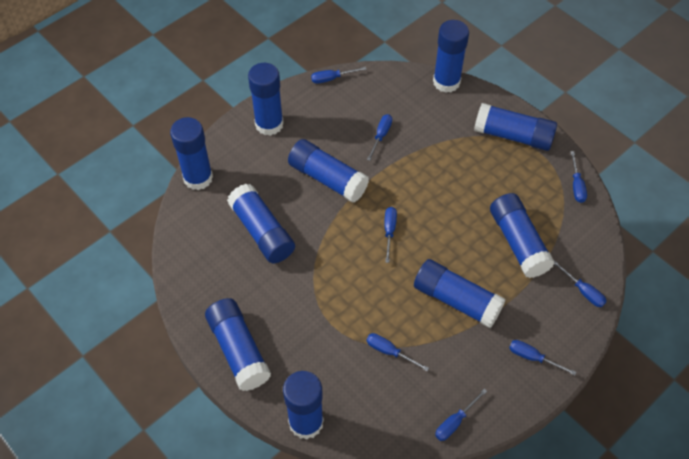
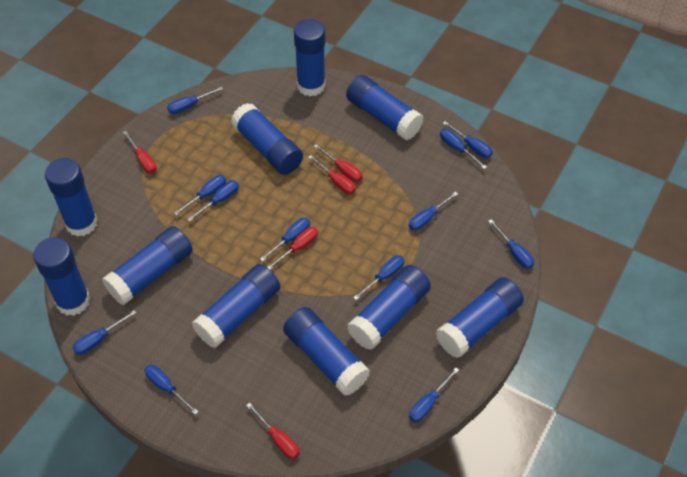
blue screwdriver: [311,67,367,84] [366,333,429,371] [367,114,392,161] [384,207,397,263] [435,389,487,441] [509,340,576,376] [554,260,607,307] [570,151,587,203] = 8 -> [72,310,136,355] [145,365,198,415] [167,87,223,114] [174,175,226,216] [187,180,239,222] [260,218,310,262] [353,255,405,300] [408,191,458,231] [409,367,459,422] [440,129,487,169] [443,121,493,158] [488,219,534,269] = 12
red screwdriver: none = 0 -> [123,131,157,174] [246,403,300,459] [267,227,318,269] [308,155,356,194] [314,144,362,182] = 5

